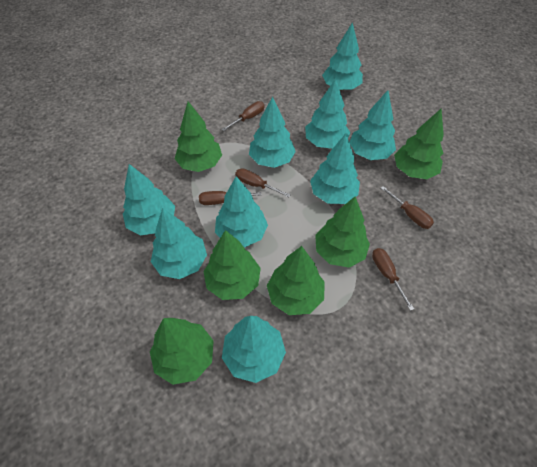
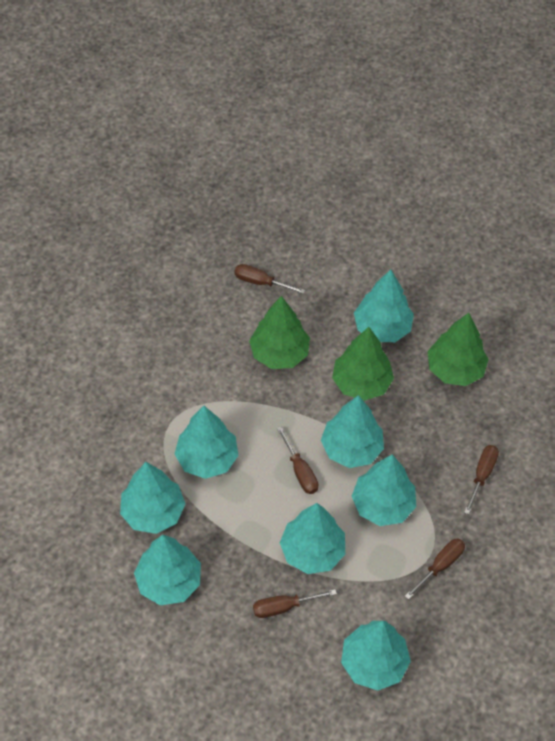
green tree: [150,318,214,385] [175,102,222,172] [203,230,261,300] [267,246,325,315] [315,197,370,268] [394,109,444,179] = 6 -> [249,296,310,369] [332,327,394,401] [428,313,489,386] = 3
turquoise tree: [123,164,175,236] [151,208,207,279] [215,176,268,248] [222,316,286,383] [249,96,296,168] [305,79,350,149] [310,134,360,204] [322,22,363,90] [349,90,396,160] = 9 -> [120,462,185,534] [134,535,201,605] [175,406,239,479] [280,503,345,574] [321,395,384,468] [341,621,411,691] [352,454,416,526] [354,270,414,342] = 8

